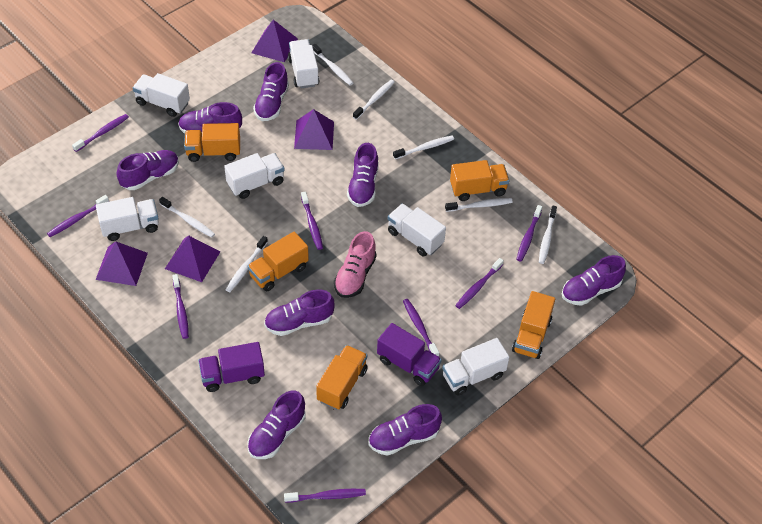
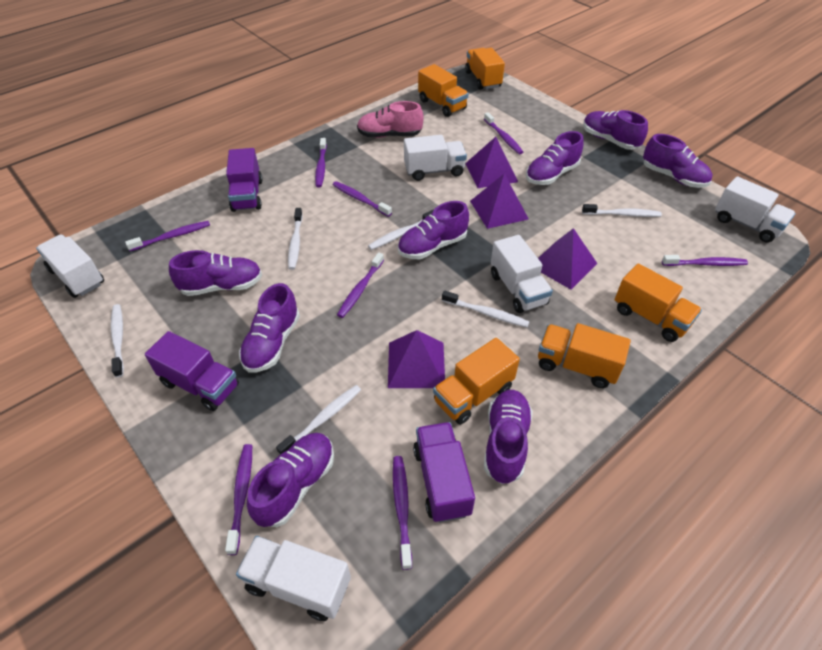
purple truck: [198,342,265,392] [377,323,442,386] = 2 -> [145,331,239,411] [226,148,263,212] [413,422,475,523] = 3
white toothbrush: [159,197,215,238] [226,236,268,292] [312,44,353,85] [353,80,395,120] [393,136,454,159] [445,198,513,212] [539,205,557,264] = 7 -> [111,304,124,378] [276,385,361,455] [288,208,303,270] [368,210,434,250] [442,291,529,327] [582,204,662,217] = 6
white truck: [96,197,159,241] [133,73,190,117] [224,153,285,199] [288,39,319,89] [388,204,446,257] [442,338,509,396] = 6 -> [36,235,104,298] [236,536,351,621] [404,135,467,181] [491,235,553,313] [715,176,796,243] = 5

